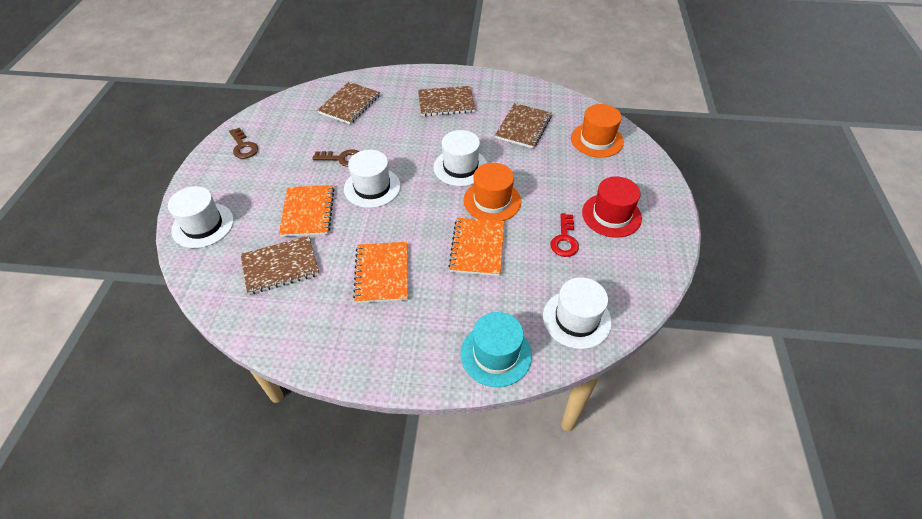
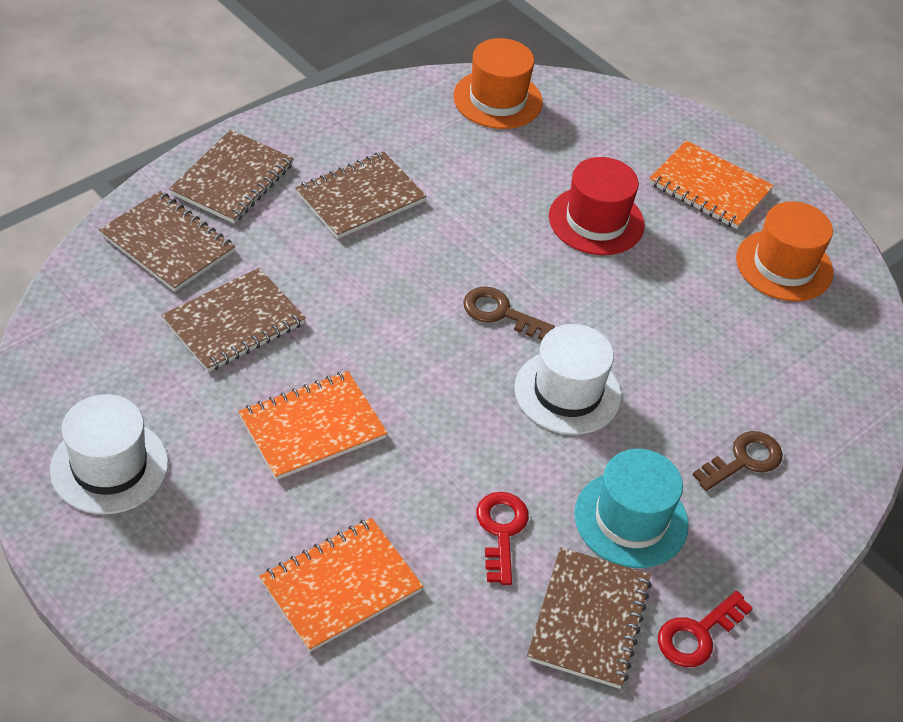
brown notebook: [240,236,319,295] [317,82,380,124] [418,86,475,116] [495,103,552,149] = 4 -> [99,191,235,292] [162,268,306,372] [169,130,294,223] [296,151,427,239] [527,547,652,689] = 5
red key: [551,213,579,257] = 1 -> [476,492,529,585] [658,591,753,667] = 2
white hat: [168,186,234,248] [344,150,401,208] [433,130,487,186] [543,277,612,349] = 4 -> [50,394,168,514] [515,324,621,435] = 2

